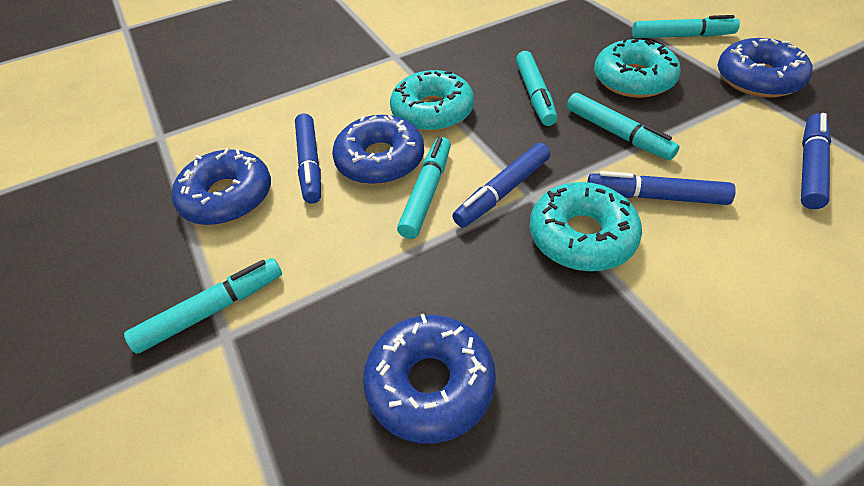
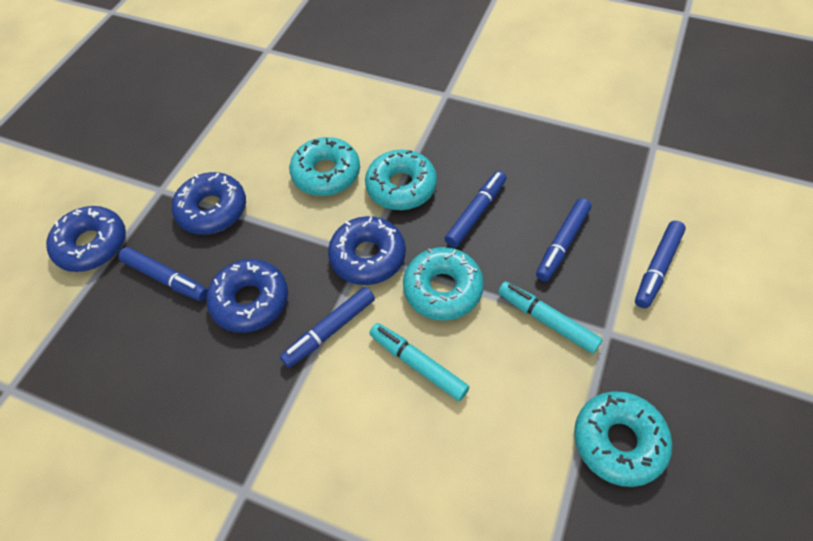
blue marker: [295,114,321,204] [453,143,550,228] [587,171,736,205] [801,113,831,209] = 4 -> [118,247,208,301] [280,287,375,368] [445,171,506,248] [536,198,591,281] [635,221,686,308] = 5
turquoise donut: [390,70,474,132] [530,182,642,271] [594,38,681,98] = 3 -> [289,137,360,196] [365,150,437,210] [403,247,484,321] [574,391,672,487] = 4
turquoise marker: [124,258,282,354] [397,137,451,239] [516,51,557,126] [567,93,679,160] [632,15,740,38] = 5 -> [369,323,469,401] [498,281,603,354] = 2

